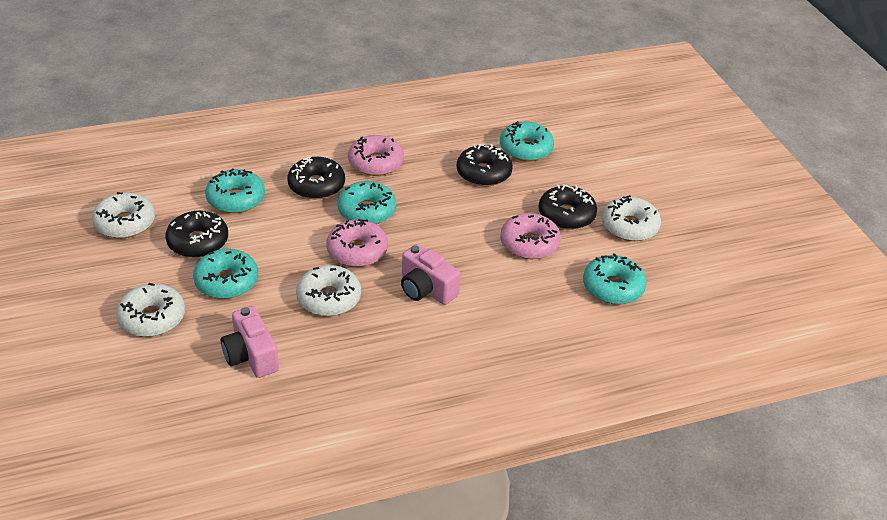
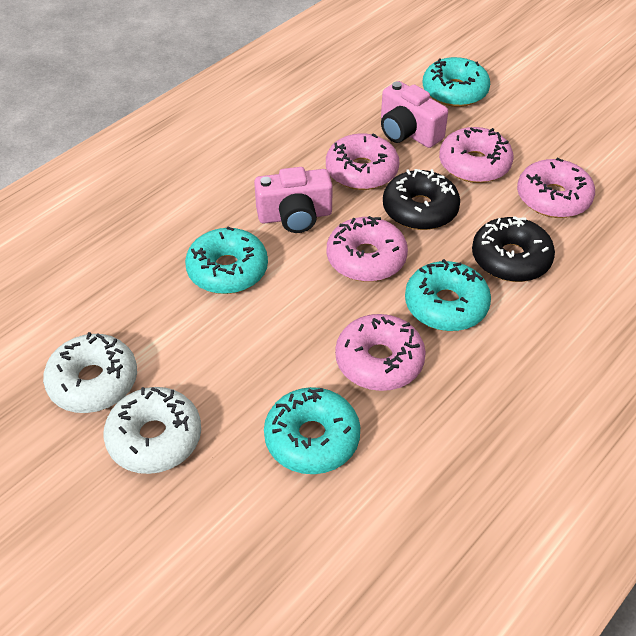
black donut: [165,211,228,258] [287,156,345,199] [457,144,513,187] [538,184,597,230] = 4 -> [383,169,460,230] [472,216,555,282] = 2
pink donut: [326,219,388,267] [348,135,404,176] [500,213,561,259] = 3 -> [326,133,399,190] [327,216,408,282] [335,314,426,391] [439,127,514,183] [517,158,595,218] = 5
turquoise donut: [193,249,258,299] [205,169,265,213] [337,181,396,224] [500,121,554,161] [583,253,647,304] = 5 -> [185,227,268,294] [264,387,360,474] [405,259,491,331] [423,57,490,107] = 4
white donut: [92,192,155,238] [116,283,185,337] [296,265,361,316] [602,195,661,241] = 4 -> [43,332,137,413] [104,387,201,474] = 2

